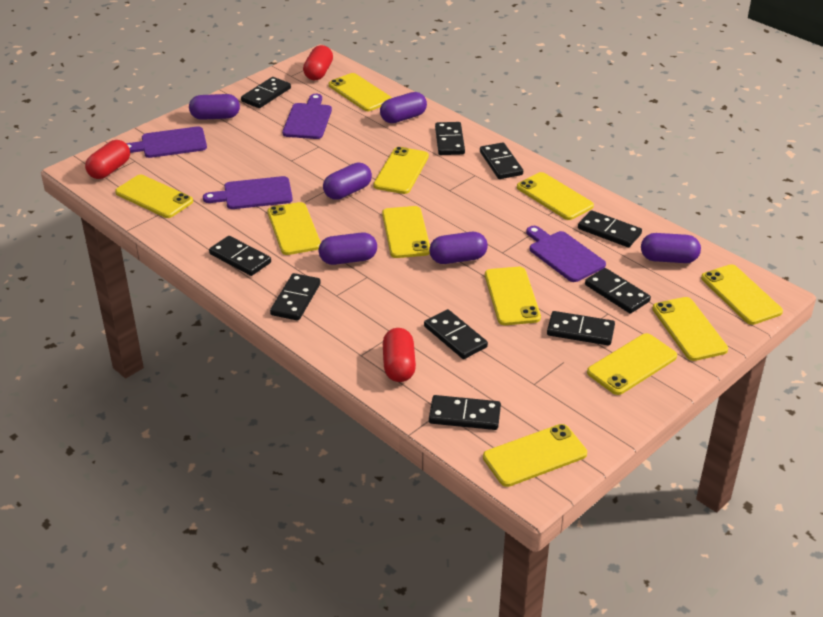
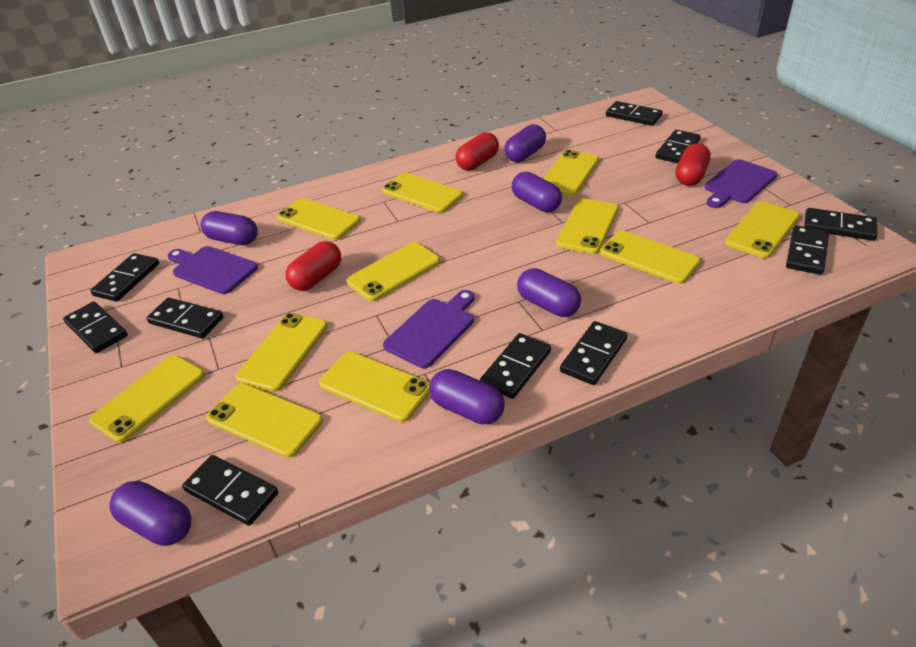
purple cutting board: [126,126,207,158] [203,176,293,209] [282,94,332,139] [526,226,606,282] = 4 -> [167,246,258,294] [383,290,474,368] [704,159,777,208] = 3

